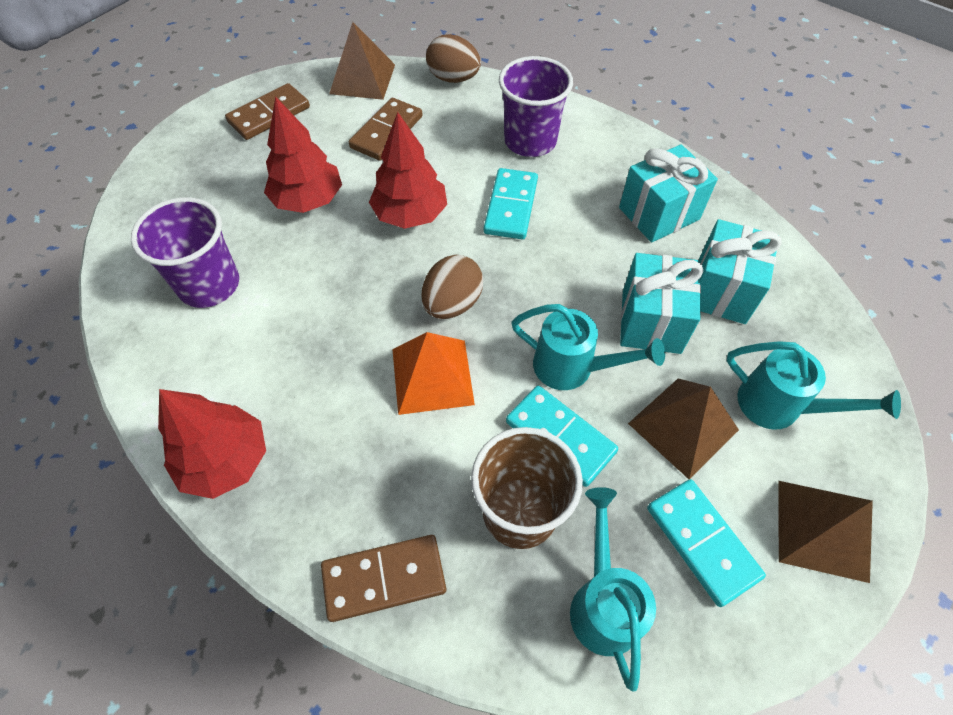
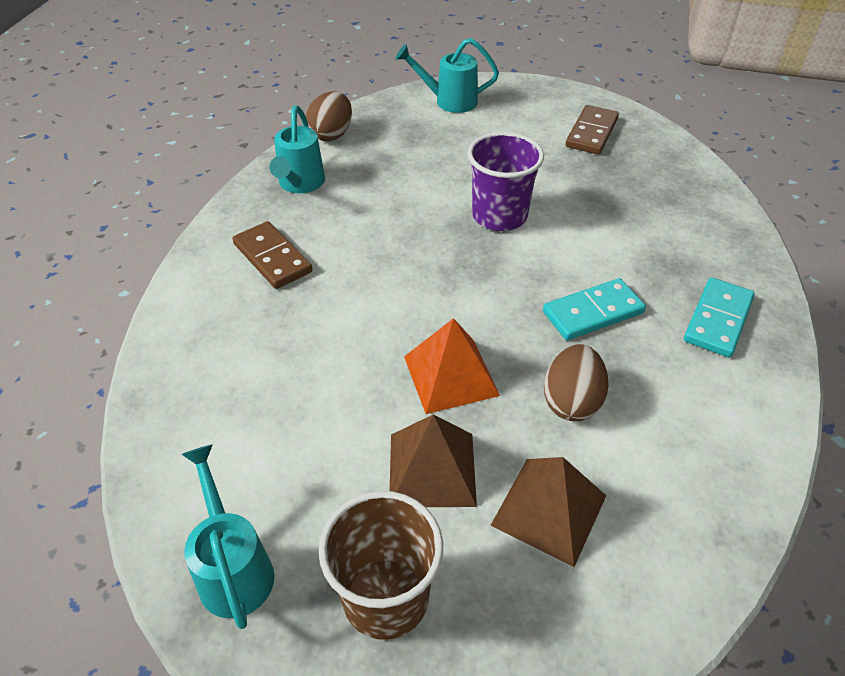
brown domino: [225,83,310,140] [321,535,446,622] [349,98,423,161] = 3 -> [233,221,313,289] [566,105,619,154] = 2
brown pyramid: [329,22,395,100] [628,378,739,479] [778,481,873,583] = 3 -> [390,414,477,507] [490,457,606,567] = 2
purple cup: [131,197,239,308] [499,56,573,157] = 2 -> [467,132,544,231] = 1
red tree: [158,389,266,499] [264,96,342,213] [369,112,447,229] = 3 -> none = 0
turquoise domino: [484,168,538,239] [506,385,618,487] [647,479,766,607] = 3 -> [543,278,646,340] [684,277,755,357] = 2
turquoise gift: [619,144,718,243] [620,253,703,354] [699,219,782,324] = 3 -> none = 0

